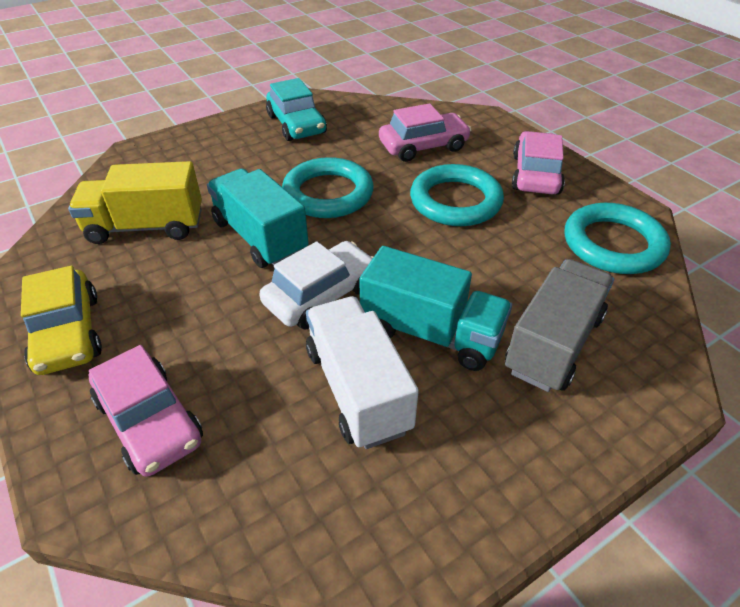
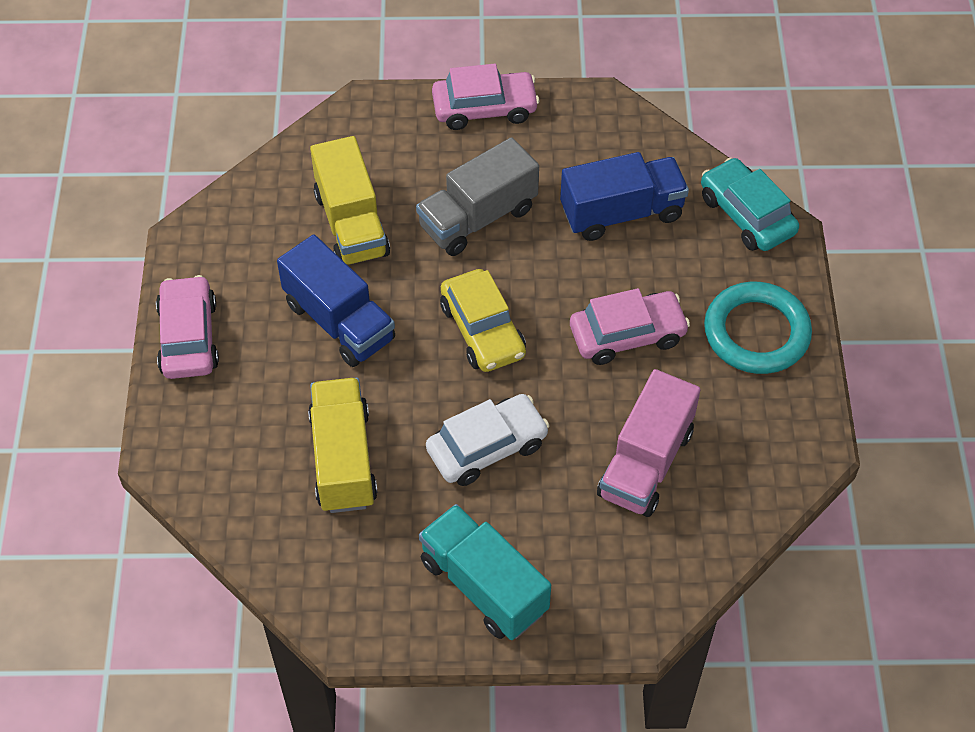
blue truck: none = 0 -> [277,235,395,367] [560,152,689,241] = 2
pink truck: none = 0 -> [597,369,701,517] = 1
turquoise ring: [282,157,374,218] [410,164,504,226] [565,203,671,274] = 3 -> [704,282,812,374] = 1
turquoise truck: [207,168,309,268] [359,246,512,371] = 2 -> [419,504,551,640] = 1
white truck: [306,296,419,449] = 1 -> none = 0
yellow truck: [68,161,202,244] = 1 -> [308,378,378,513] [310,136,390,264] = 2

